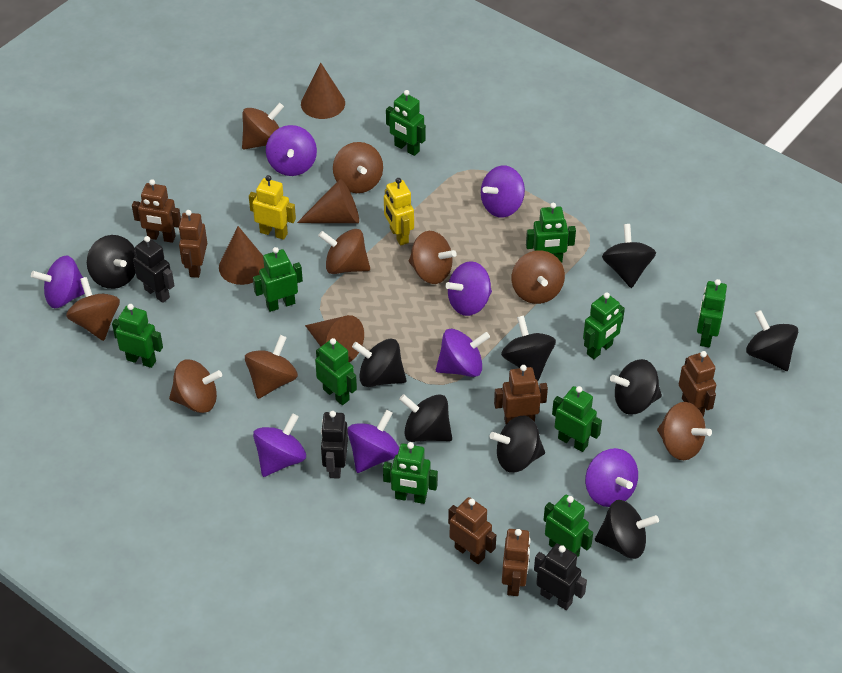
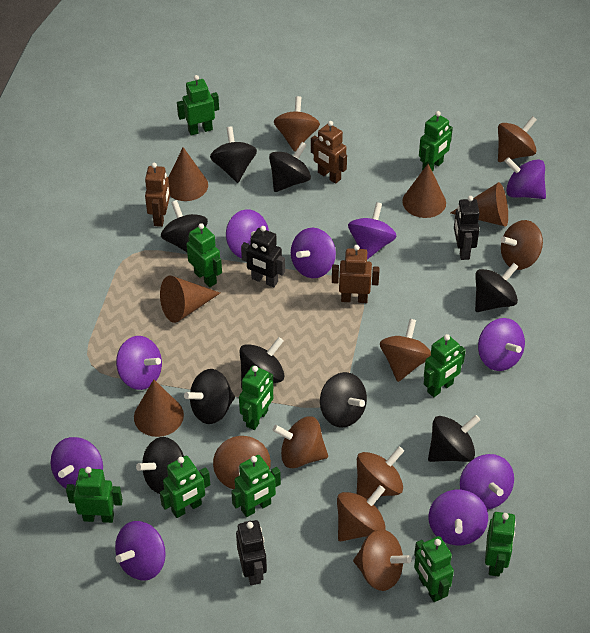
brown cone: [219,226,265,285] [297,179,359,223] [301,62,345,119] [305,315,364,362] = 4 -> [134,379,184,437] [160,276,220,323] [168,147,208,201] [402,164,446,218] [451,182,508,227] = 5
brown robot: [132,179,181,243] [178,210,207,278] [448,497,496,564] [494,365,548,424] [502,529,531,596] [679,351,716,417] = 6 -> [145,163,170,227] [311,121,347,184] [332,245,380,303] = 3
purple spinning top: [31,256,85,308] [253,413,306,477] [266,125,317,176] [348,410,399,473] [436,329,490,377] [445,261,492,316] [481,165,525,218] [585,448,638,507] = 8 -> [51,437,103,488] [115,521,166,581] [116,336,162,390] [226,209,269,258] [291,228,336,278] [348,202,397,260] [429,490,488,545] [460,454,514,510] [478,318,525,371] [504,157,546,199] = 10
yellow robot: [249,175,296,240] [384,178,414,246] = 2 -> none = 0

